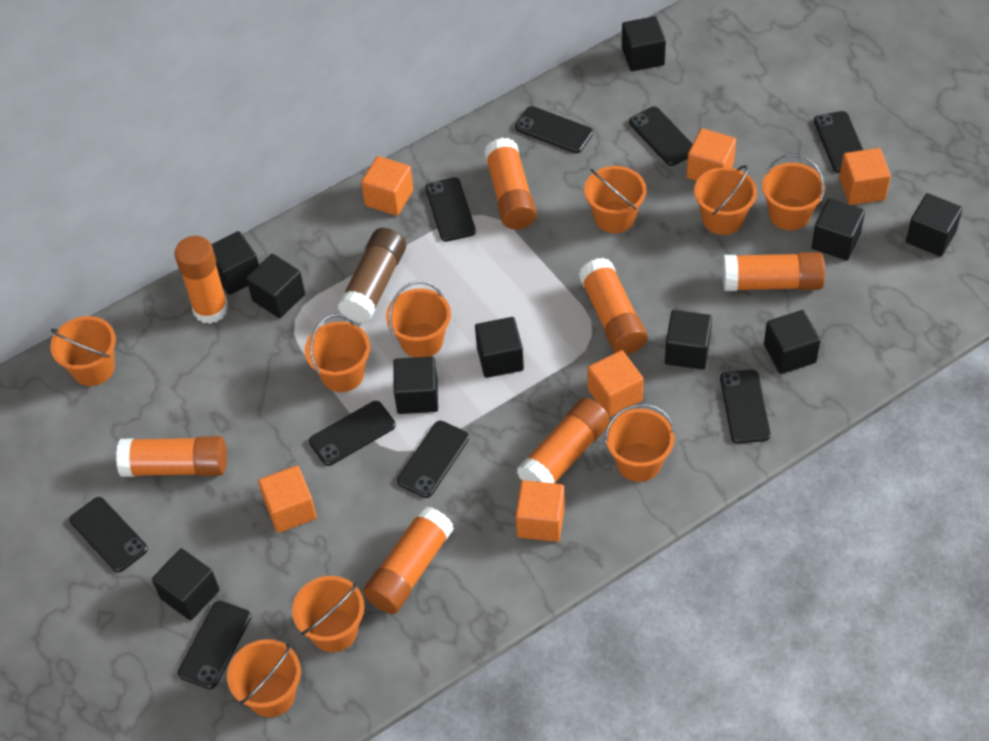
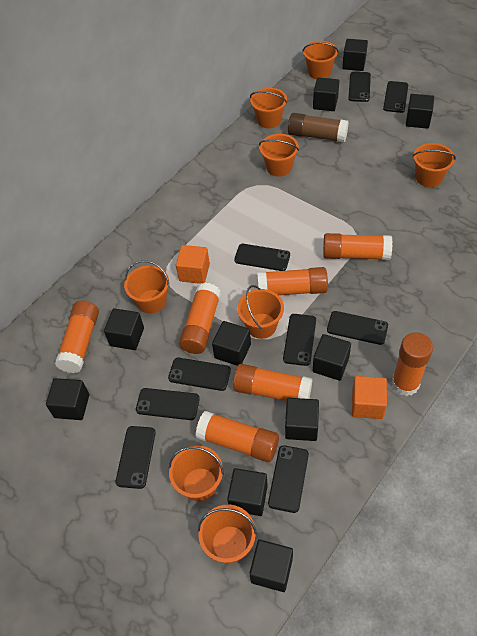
orange bucket: [51,316,116,386] [227,639,301,717] [292,576,364,652] [305,314,370,392] [386,281,451,358] [584,166,646,233] [605,404,675,482] [694,165,757,235] [762,154,825,230] = 9 -> [124,260,169,313] [169,446,224,501] [198,504,257,563] [237,285,284,339] [250,88,287,128] [259,134,299,177] [302,41,339,79] [413,143,456,187] = 8
orange cube: [258,465,317,533] [361,156,413,216] [516,480,565,542] [588,350,644,417] [687,128,736,181] [839,148,891,205] = 6 -> [176,245,210,284] [352,376,387,419] = 2

